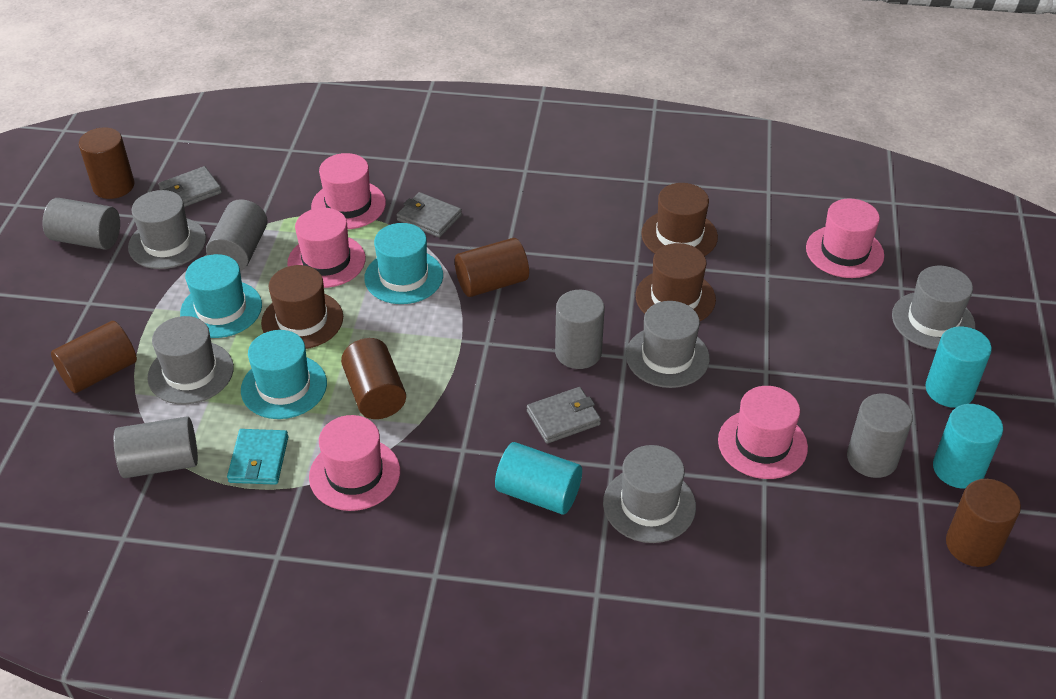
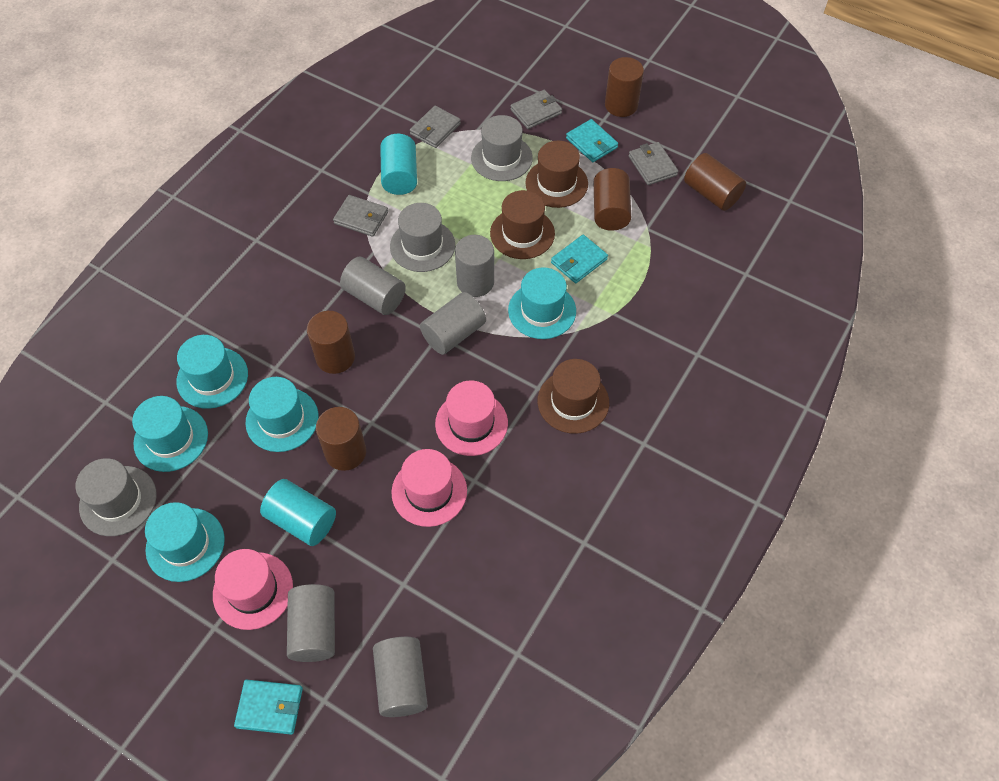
grey hat: [128,190,206,269] [147,316,234,404] [603,445,696,543] [626,301,710,388] [892,266,975,350] = 5 -> [76,458,157,536] [390,203,455,272] [471,115,533,181] = 3
grey wallet: [158,166,222,207] [396,192,462,237] [527,387,601,444] = 3 -> [333,195,388,237] [410,106,461,148] [510,90,562,129] [629,142,678,185] = 4
pink hat: [287,208,366,288] [309,415,400,511] [311,153,386,229] [718,386,808,479] [806,198,884,278] = 5 -> [213,549,293,630] [391,449,467,527] [435,381,508,456] = 3
turquoise cylinder: [495,442,582,514] [925,326,992,408] [933,404,1003,489] = 3 -> [260,479,336,546] [380,134,417,195] = 2
turquoise hat: [180,254,262,338] [241,330,327,419] [364,223,443,304] = 3 -> [132,396,208,472] [145,502,225,582] [176,335,248,409] [245,377,319,452] [508,267,576,339] = 5
turquoise wallet: [227,429,288,485] = 1 -> [234,680,303,735] [551,235,608,283] [566,119,618,162] = 3

